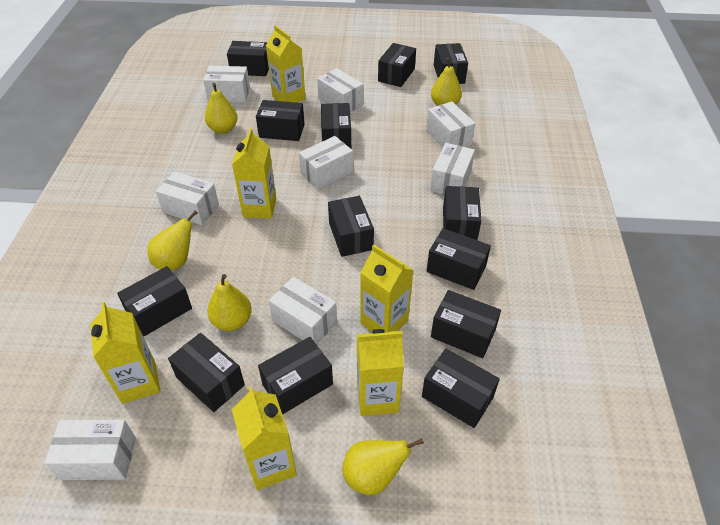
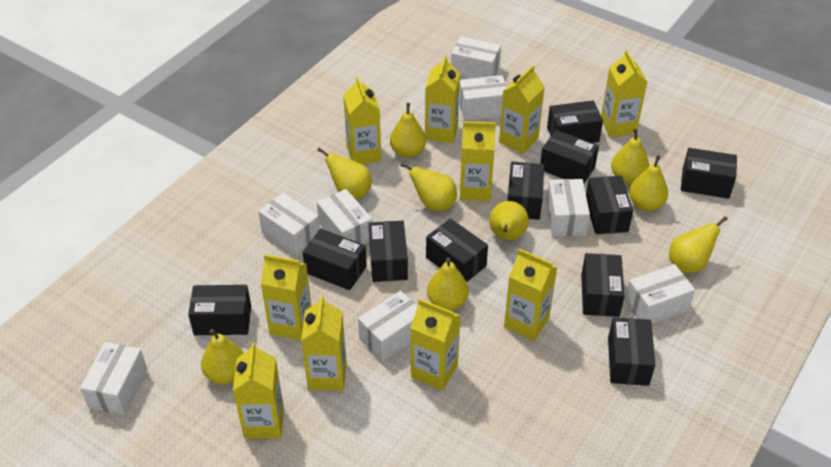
black box: [117,266,192,336] [168,333,245,412] [227,41,269,76] [256,100,305,141] [258,337,333,414] [321,103,351,149] [328,196,374,257] [378,43,416,87] [422,349,500,428] [426,228,491,290] [431,290,501,358] [434,43,468,84] [443,186,481,240] = 13 -> [188,285,251,335] [303,229,367,290] [369,221,408,282] [426,218,488,282] [507,162,544,220] [540,130,599,183] [547,101,603,143] [581,253,625,317] [586,176,633,234] [608,317,655,386] [681,148,737,199] = 11
yellow carton: [90,302,160,404] [232,128,277,219] [232,387,297,490] [266,25,306,103] [357,329,404,416] [360,244,414,332] = 6 -> [233,343,284,439] [261,254,311,340] [301,295,347,391] [343,77,381,164] [410,299,461,391] [425,55,460,143] [460,121,496,201] [499,65,545,154] [504,249,558,341] [601,50,647,137] = 10
yellow pear: [147,210,198,271] [205,83,238,134] [207,274,252,331] [343,438,424,495] [431,58,462,106] = 5 -> [201,329,243,385] [317,148,372,199] [390,103,426,158] [401,163,457,211] [427,257,469,311] [489,201,529,240] [611,128,649,184] [629,155,668,211] [669,216,728,273] = 9

